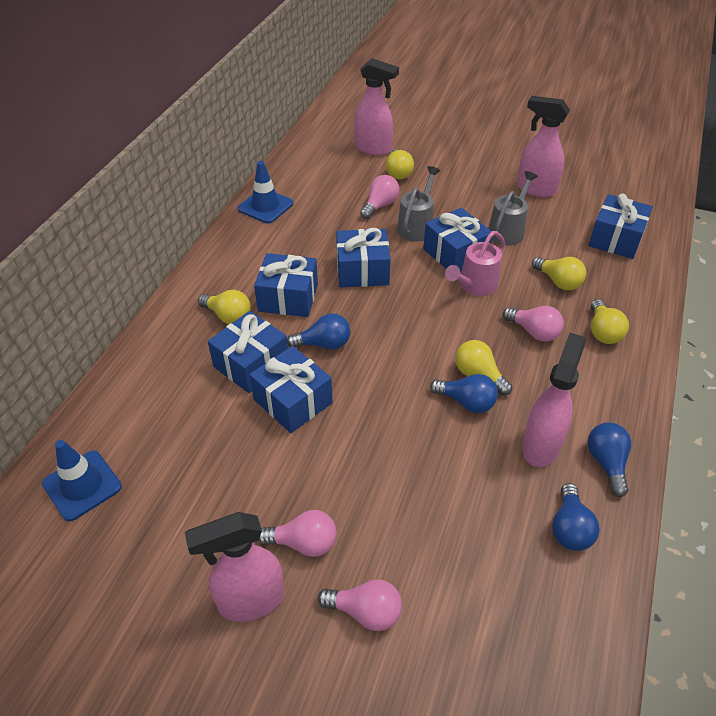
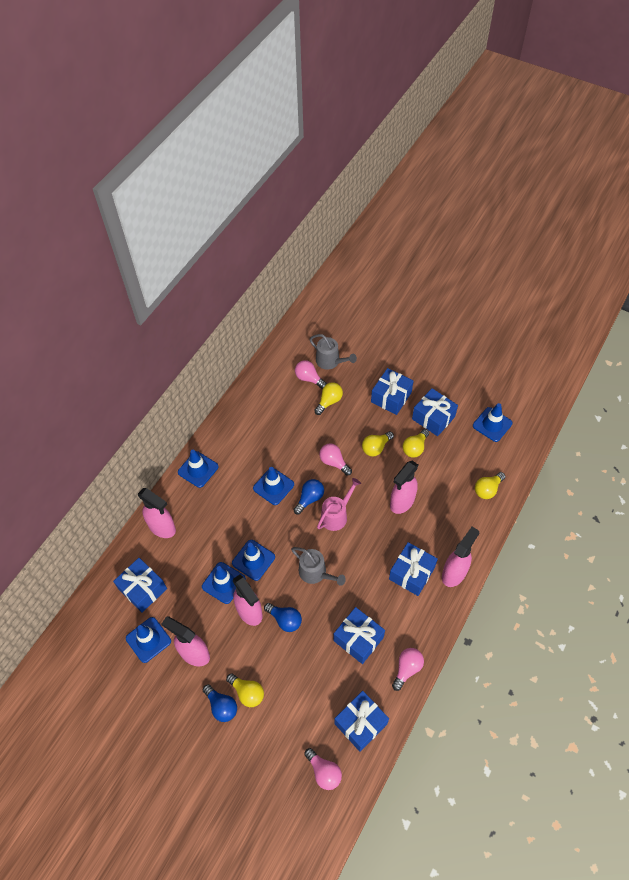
blue light bulb: [287,313,350,349] [430,374,498,413] [552,483,600,551] [588,423,631,497] = 4 -> [203,684,237,722] [264,603,302,632] [293,479,324,515] = 3
blue traffic cone: [42,440,122,521] [238,161,293,223] = 2 -> [126,617,171,663] [178,450,219,488] [202,562,246,604] [232,540,275,581] [253,467,294,505] [473,403,513,442] = 6
pink spray bottle: [185,512,284,622] [354,58,399,156] [517,96,570,197] [522,333,586,467] = 4 -> [138,488,176,538] [162,616,210,666] [233,574,263,626] [390,461,419,514] [442,527,479,587] = 5

